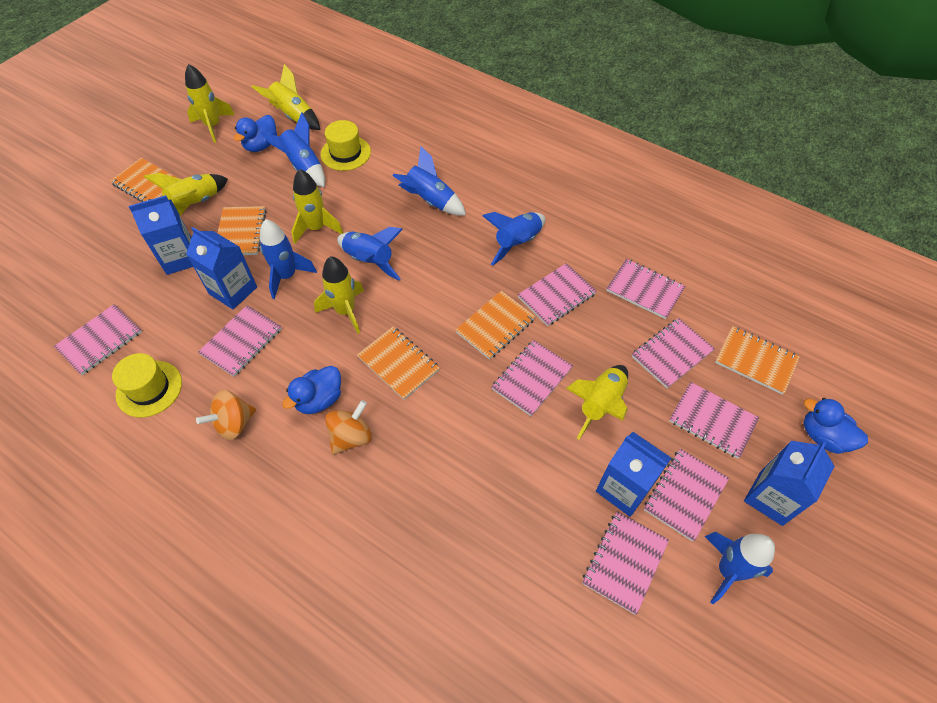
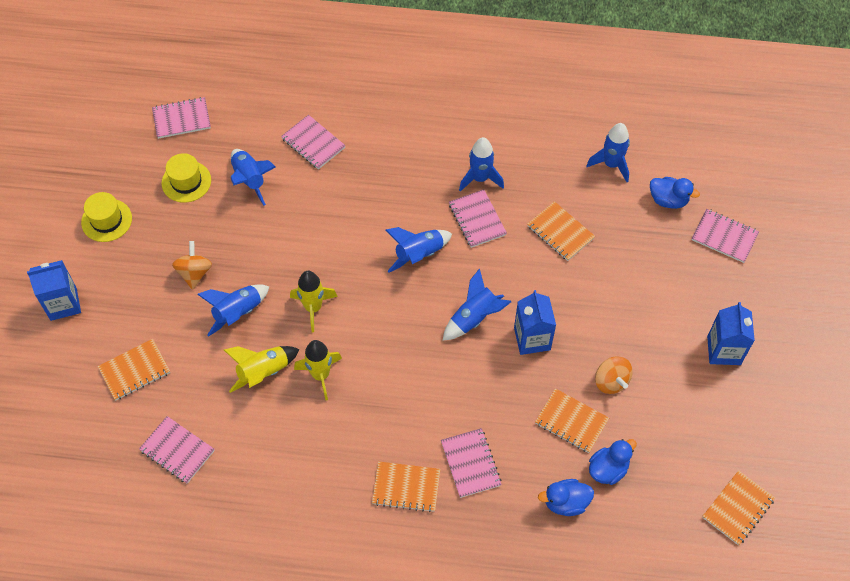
blue carton: [129,195,193,275] [186,227,257,309] [596,432,672,517] [744,441,835,526] = 4 -> [27,260,81,321] [514,290,556,355] [707,302,755,365] = 3
pink notebook: [54,304,142,375] [198,305,282,377] [492,340,573,416] [518,263,597,326] [582,512,669,615] [606,259,685,319] [632,318,715,388] [644,449,729,542] [669,382,759,459] = 9 -> [139,416,215,484] [152,97,211,139] [281,115,346,169] [441,428,502,498] [449,189,507,248] [692,209,759,263] = 6
yellow rocket: [143,173,228,216] [185,64,235,143] [252,64,320,130] [291,169,343,244] [314,256,364,334] [566,365,628,439] = 6 -> [224,346,299,393] [290,271,338,332] [294,340,342,400] = 3

